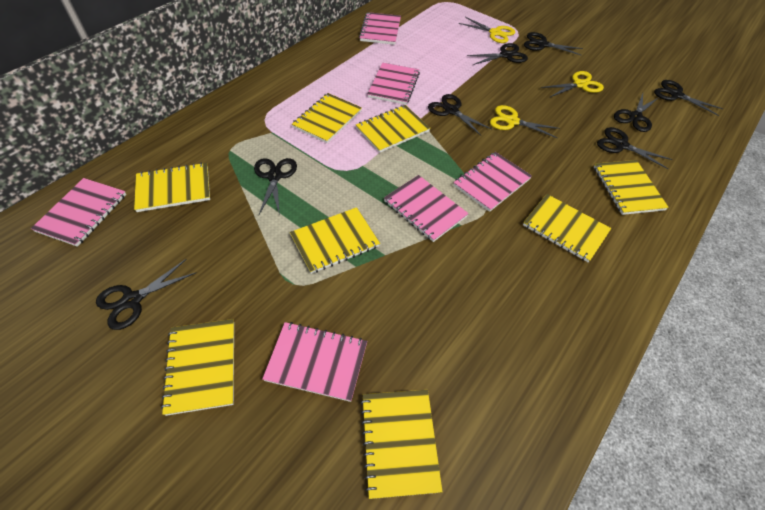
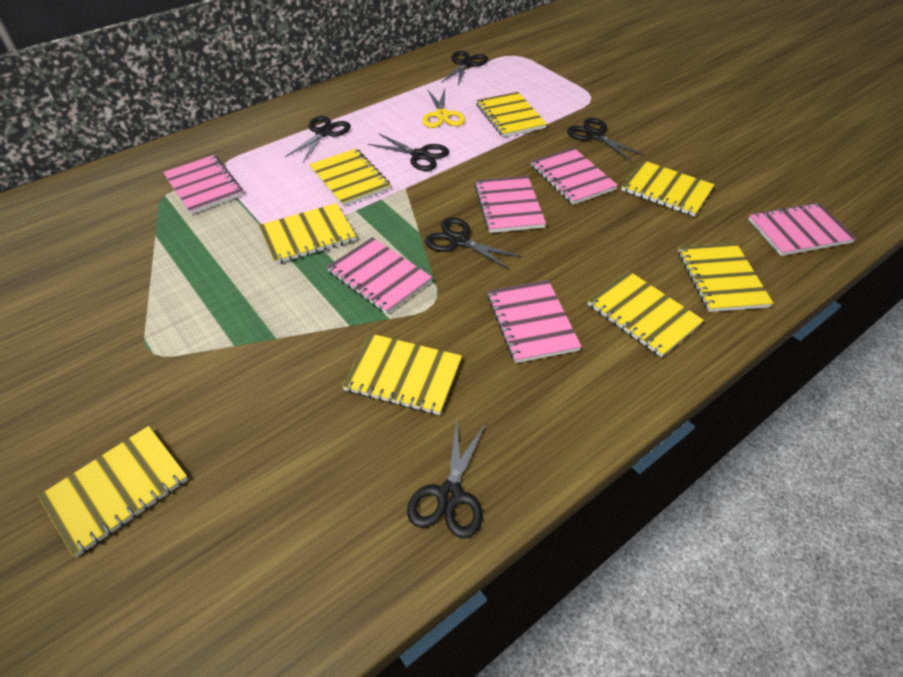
black scissors: [96,259,197,330] [254,158,297,215] [428,94,492,136] [467,43,528,65] [524,32,583,56] [597,127,672,169] [614,93,658,132] [654,80,723,116] = 8 -> [285,116,351,162] [368,134,449,171] [407,417,486,538] [425,217,522,270] [441,51,488,86] [567,118,644,162] = 6
yellow scissors: [458,17,515,43] [490,105,560,138] [541,71,604,98] = 3 -> [422,89,465,128] = 1

